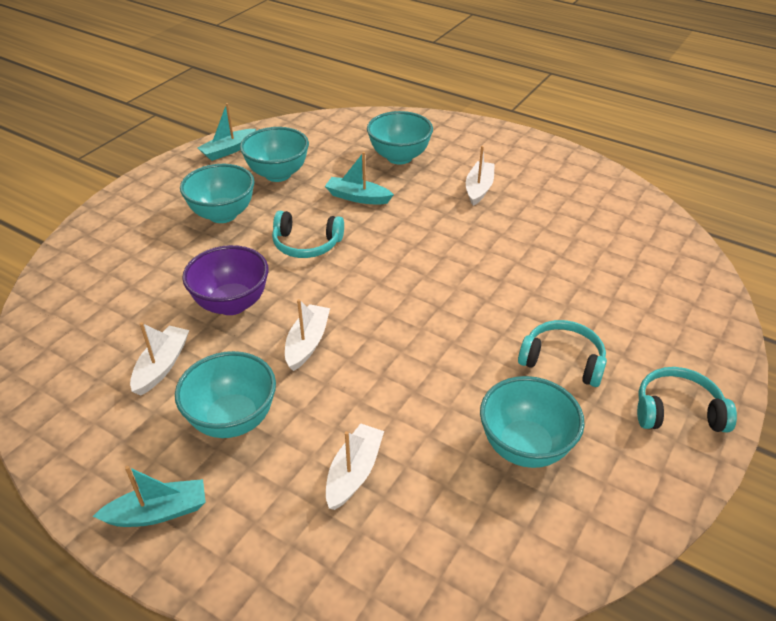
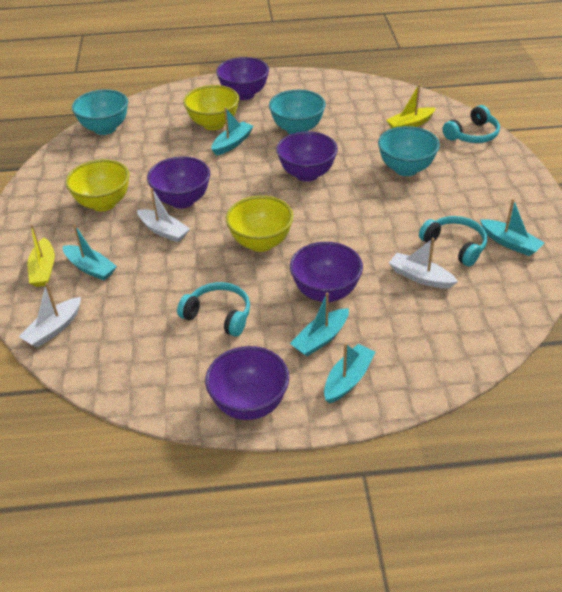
purple bowl: [182,245,269,315] = 1 -> [147,156,210,209] [205,346,289,420] [216,57,269,100] [276,131,338,182] [290,242,363,302] = 5
turquoise boat: [93,466,206,527] [198,103,256,161] [325,152,394,204] = 3 -> [63,225,117,280] [212,107,254,156] [290,292,349,356] [324,343,376,404] [480,199,544,256] = 5
turquoise bowl: [175,351,276,438] [180,164,255,223] [240,127,309,182] [367,111,433,165] [480,376,585,468] = 5 -> [72,89,128,135] [269,90,326,134] [378,126,440,176] = 3
white boat: [130,322,189,396] [285,299,330,371] [326,423,384,510] [466,146,495,206] = 4 -> [18,283,81,347] [137,188,190,243] [389,238,458,289] = 3
yellow boat: none = 0 -> [27,224,55,287] [386,84,436,128] = 2
yellow bowl: none = 0 -> [66,159,130,211] [183,85,239,130] [226,196,294,252] = 3

